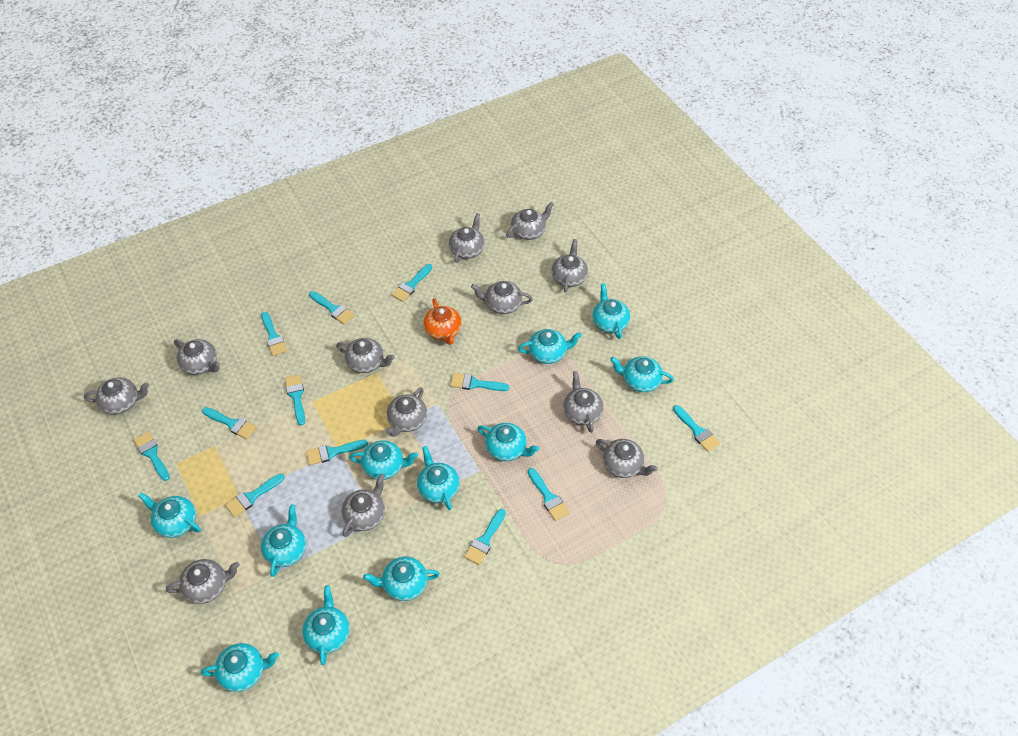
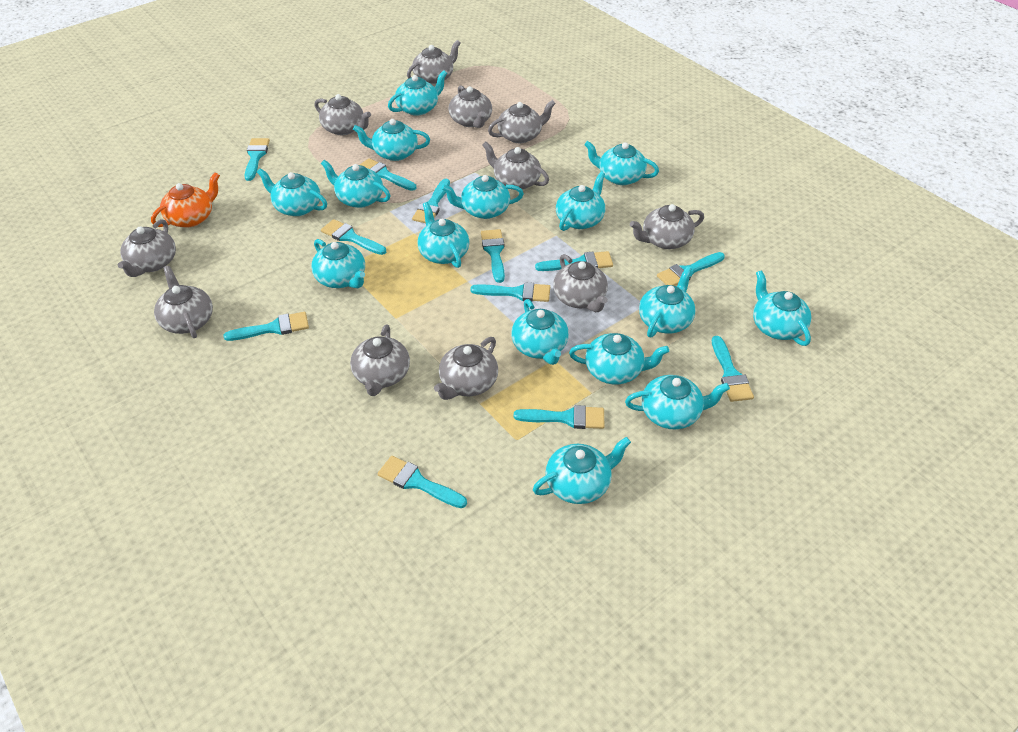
grey teapot: [84,378,149,414] [166,559,240,604] [174,339,220,375] [336,338,395,373] [341,474,385,537] [386,387,427,437] [449,213,485,263] [471,281,533,314] [506,202,554,240] [551,239,588,293] [563,371,604,433] [596,439,658,478] = 12 -> [118,219,176,277] [154,266,213,338] [314,94,371,135] [350,325,410,396] [407,40,461,84] [434,337,498,400] [449,85,492,128] [482,141,549,190] [488,100,556,143] [553,254,608,312] [630,204,704,249] = 11
turquoise teapot: [138,492,201,538] [201,643,279,692] [261,505,306,577] [302,585,350,665] [349,441,418,480] [363,557,440,601] [417,446,460,510] [477,423,539,461] [518,329,582,364] [592,283,630,339] [610,356,674,392] = 11 -> [257,168,327,216] [311,239,365,288] [321,160,390,208] [353,119,430,161] [388,70,447,116] [418,202,469,268] [442,175,524,219] [511,299,569,365] [533,437,631,504] [556,172,606,231] [569,333,669,385] [584,141,659,185] [625,375,730,429] [639,266,696,337] [753,270,812,346] = 15

